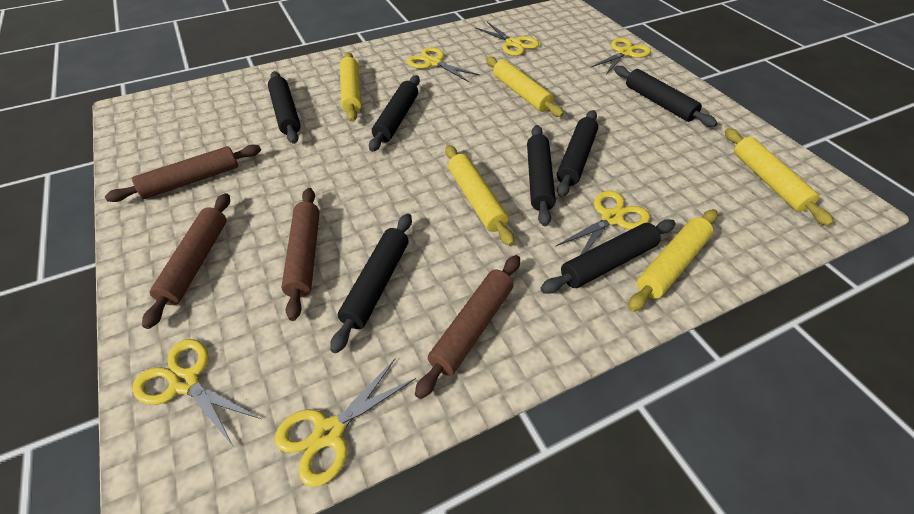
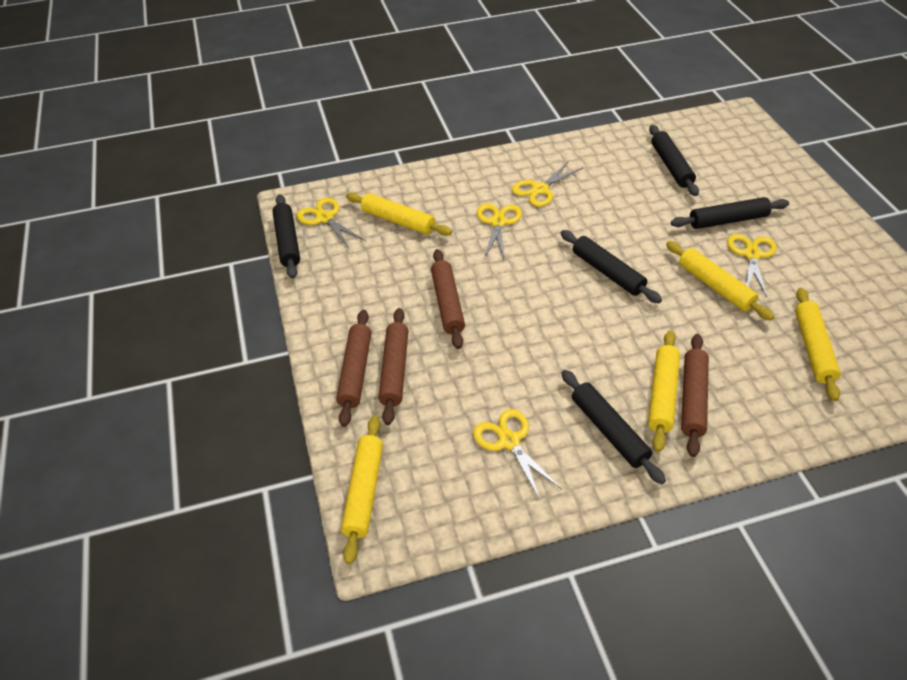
black rolling pin: [268,71,301,144] [330,213,412,353] [369,75,420,152] [527,125,556,226] [540,219,676,294] [557,110,598,197] [614,66,717,127] = 7 -> [272,194,300,279] [560,230,662,303] [561,370,666,484] [649,125,699,196] [671,197,789,229] = 5
yellow scissors: [132,339,261,446] [275,358,416,487] [407,47,480,82] [475,22,539,56] [556,191,650,255] [590,38,651,75] = 6 -> [296,198,366,248] [473,409,562,500] [477,204,522,259] [512,161,583,207] [727,234,777,297] = 5

